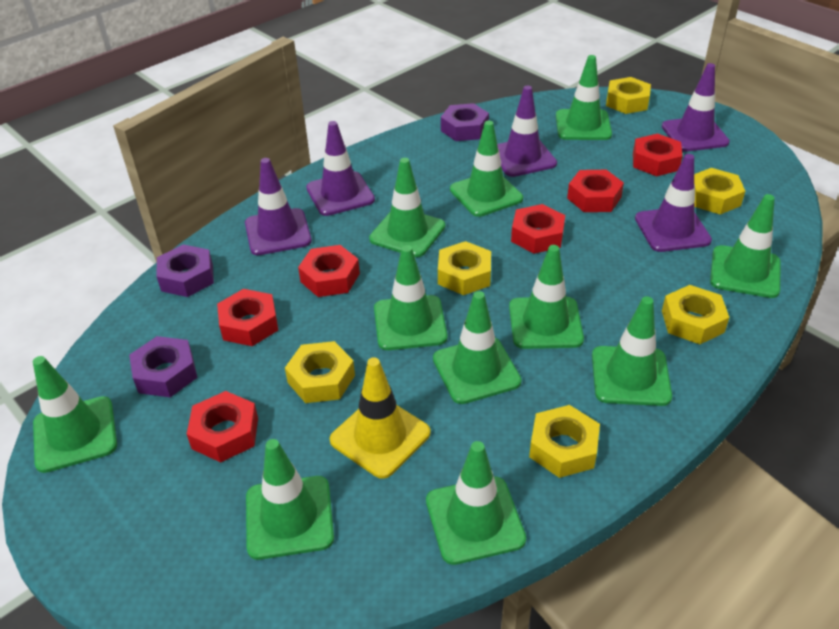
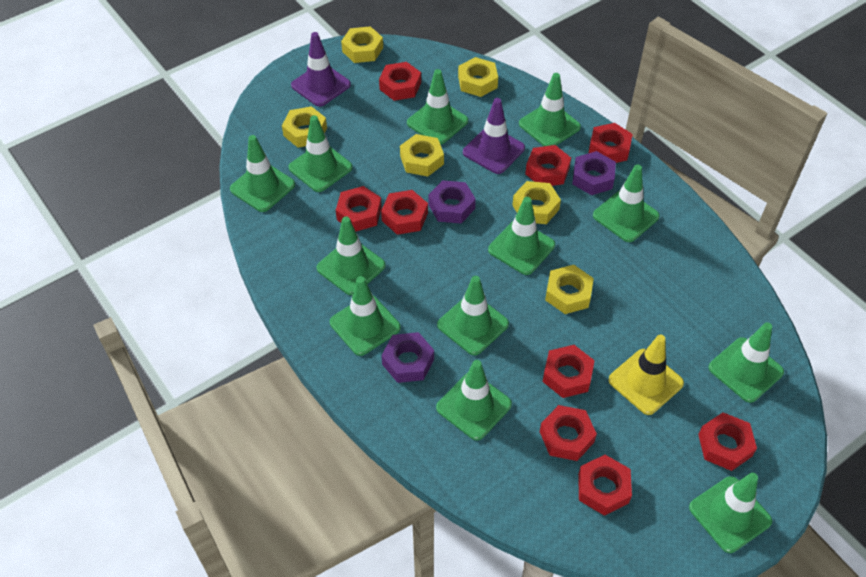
green traffic cone: [33,356,117,473] [246,439,334,560] [369,158,445,257] [374,245,447,350] [426,441,526,565] [433,291,522,404] [450,121,523,217] [509,245,584,349] [556,55,612,140] [592,296,672,406] [710,194,780,298] = 11 -> [230,135,295,212] [288,115,353,192] [317,216,386,295] [330,276,401,356] [407,69,468,145] [436,360,512,441] [437,276,509,355] [488,197,555,275] [519,73,581,146] [593,164,660,242] [689,473,772,553] [709,322,784,403] = 12
purple traffic cone: [245,158,312,255] [306,121,375,216] [497,86,557,177] [635,154,712,252] [662,63,730,152] = 5 -> [291,32,351,107] [463,98,525,174] = 2
red nut: [187,391,258,462] [217,289,278,346] [298,245,360,297] [511,204,565,254] [567,170,624,212] [633,133,682,176] = 6 -> [336,186,382,232] [379,62,421,101] [381,190,428,235] [525,145,571,186] [540,405,597,461] [543,345,595,398] [578,455,632,516] [589,123,633,163] [698,412,757,471] = 9

